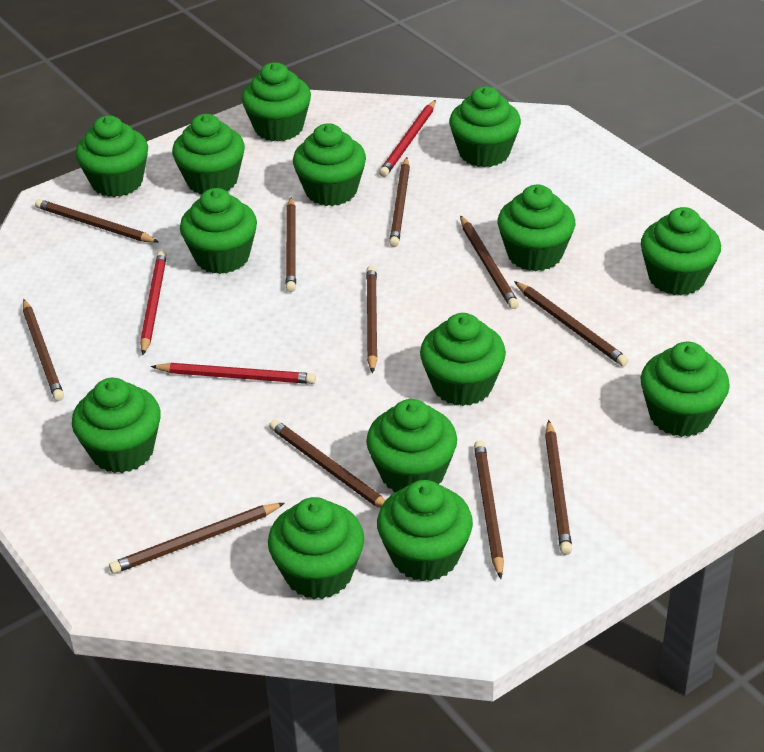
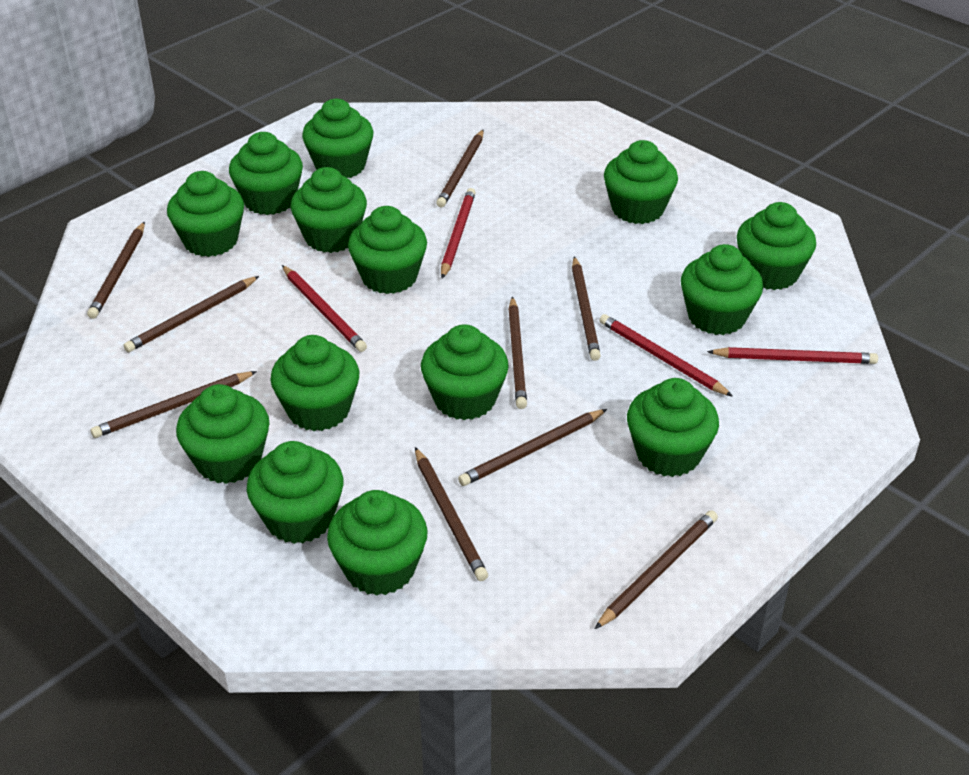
brown pencil: [23,299,64,401] [35,199,159,243] [109,503,285,574] [269,419,386,508] [286,197,296,292] [366,266,378,373] [389,157,410,247] [460,215,519,309] [474,440,504,579] [514,281,629,366] [545,420,572,555] = 11 -> [87,222,145,319] [91,371,257,438] [123,276,259,352] [415,447,488,581] [436,129,484,208] [458,409,607,486] [508,296,527,409] [572,256,601,361] [595,510,718,629] = 9
red pencil: [140,251,167,355] [151,363,316,384] [379,100,436,177] = 3 -> [282,265,367,352] [441,188,476,279] [599,314,733,397] [707,347,878,364] = 4

